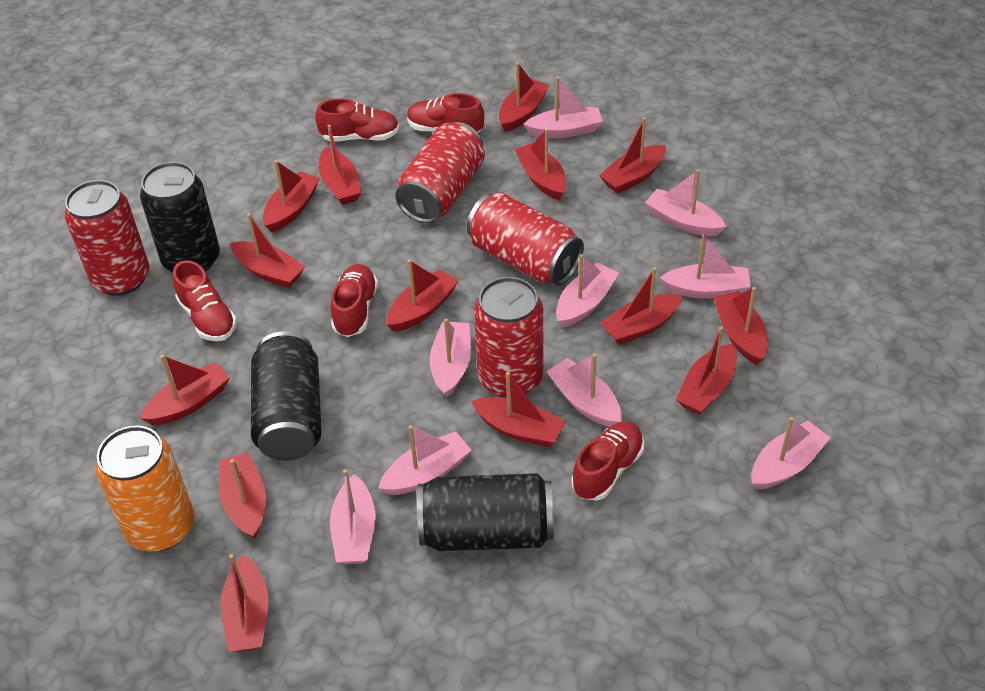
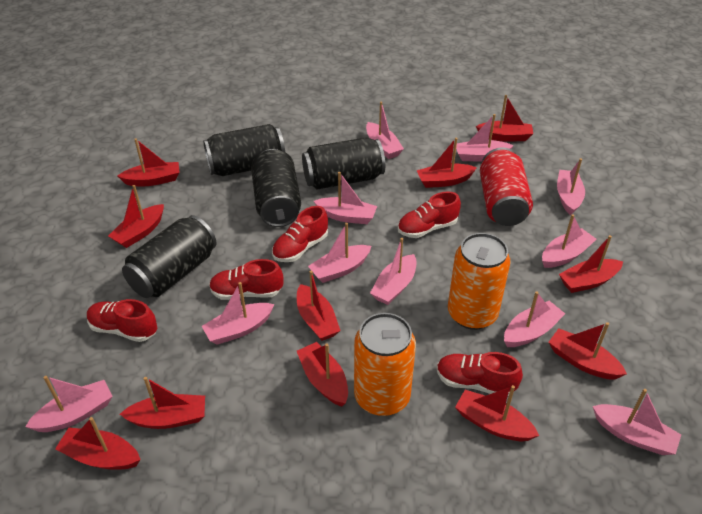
black can: [140,162,220,272] [251,331,321,461] [417,473,554,551] = 3 -> [122,215,216,298] [203,124,285,176] [251,149,301,227] [302,137,385,189] = 4
orange can: [96,426,194,552] = 1 -> [354,313,416,416] [448,233,511,330] = 2
pink boat: [330,469,376,564] [378,425,471,495] [430,319,471,398] [524,77,603,138] [546,354,622,427] [556,254,619,328] [645,169,726,236] [660,234,751,299] [751,417,831,490] = 9 -> [25,376,113,432] [202,282,274,345] [308,223,371,283] [314,172,377,224] [366,102,404,159] [370,238,417,305] [456,114,514,161] [504,291,565,347] [542,214,596,268] [557,158,585,215] [593,389,681,455] = 11
red boat: [140,355,230,425] [219,452,266,539] [220,554,268,652] [230,213,305,288] [263,160,320,233] [319,125,362,205] [386,260,459,332] [471,372,566,447] [499,62,550,132] [514,129,566,200] [599,117,666,194] [600,267,683,345] [676,327,737,415] [714,287,768,365] = 14 -> [55,417,141,470] [108,185,164,248] [118,139,180,186] [120,377,205,429] [297,271,341,341] [297,342,348,407] [417,138,477,188] [455,385,539,441] [476,95,533,142] [549,322,627,380] [559,235,623,293] = 11
red can: [65,180,149,296] [395,122,485,223] [467,192,584,286] [474,277,543,398] = 4 -> [480,148,533,226] = 1

